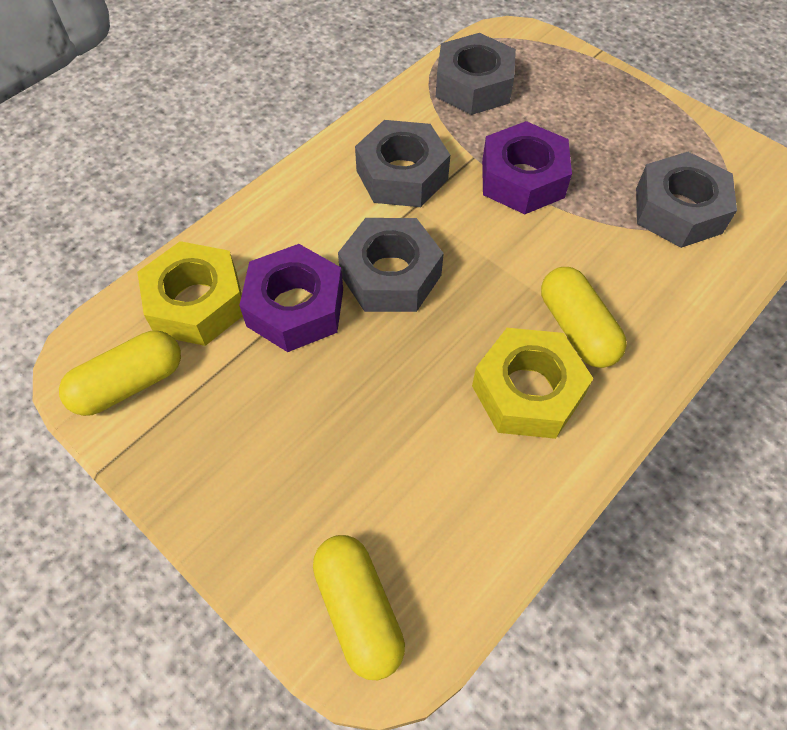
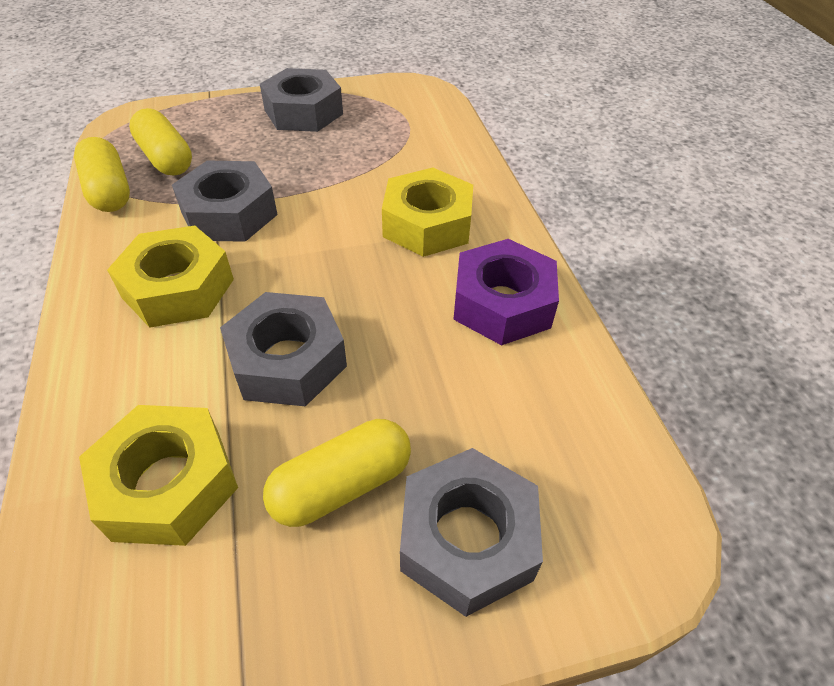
purple nut: [239,244,343,352] [482,121,572,214] = 2 -> [453,239,559,345] = 1
yellow nut: [137,241,243,346] [472,328,594,439] = 2 -> [79,405,238,546] [107,226,234,328] [382,168,473,257] = 3

